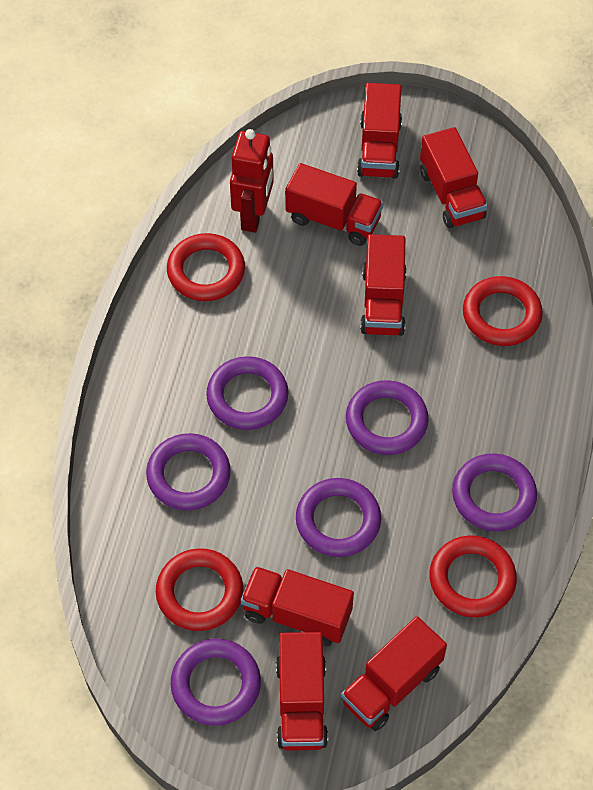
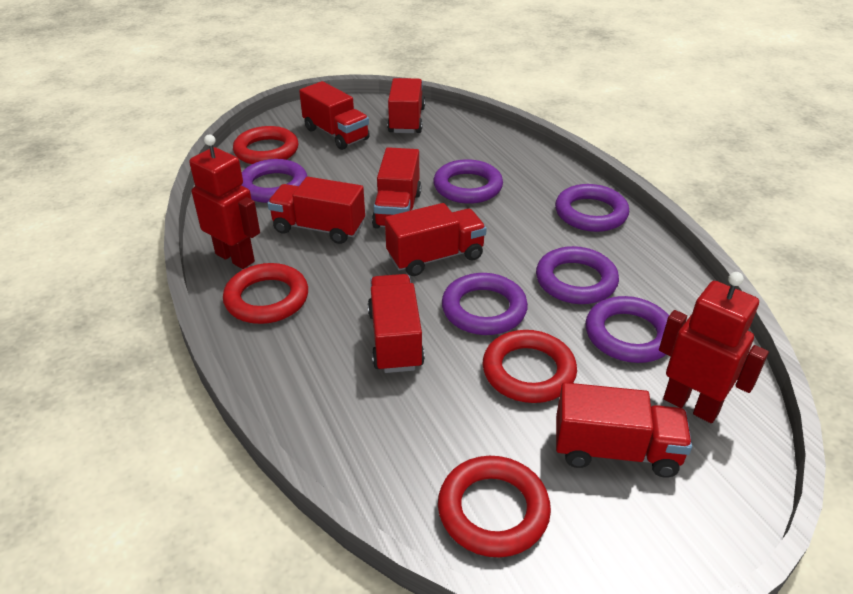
red robot: [230,129,274,233] = 1 -> [189,134,260,269] [659,272,769,423] = 2

